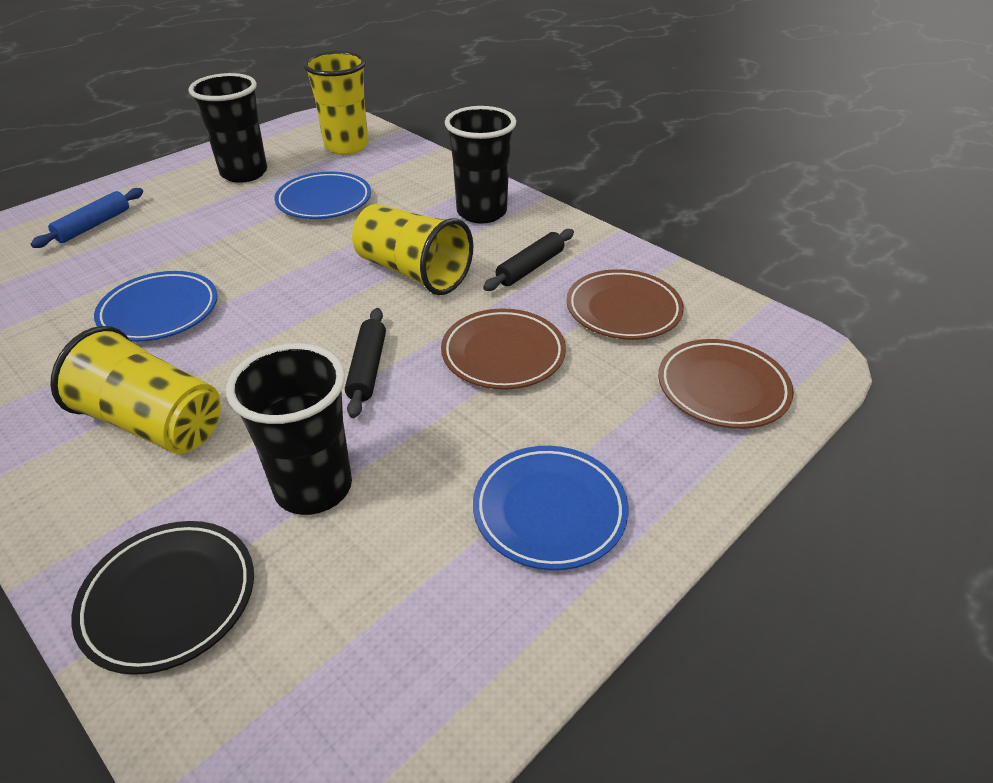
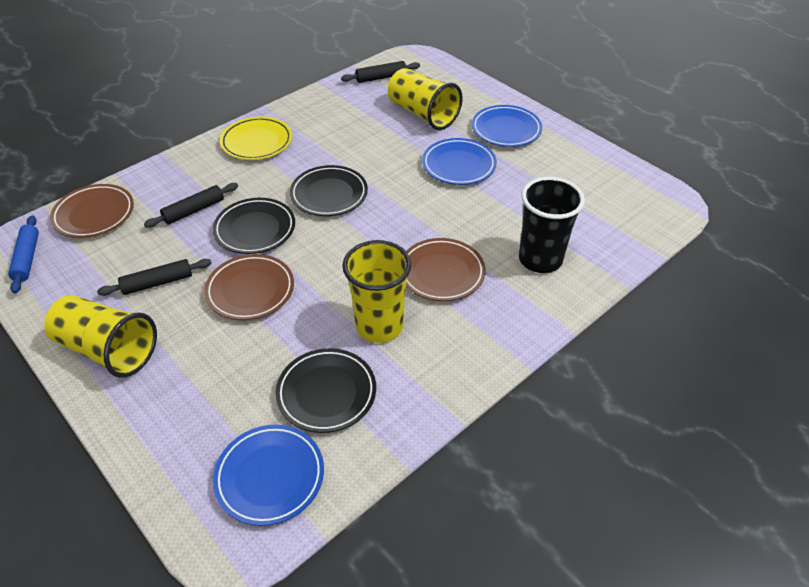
black cup: [189,73,267,183] [226,343,352,515] [445,106,516,224] = 3 -> [519,177,585,273] = 1
black plate: [72,521,254,675] = 1 -> [213,198,295,254] [276,348,376,433] [290,165,368,216] = 3
black rolling pin: [345,308,386,418] [483,229,574,291] = 2 -> [97,259,212,296] [144,183,238,228] [341,61,420,83] = 3
yellow plate: none = 0 -> [220,116,292,160] = 1

